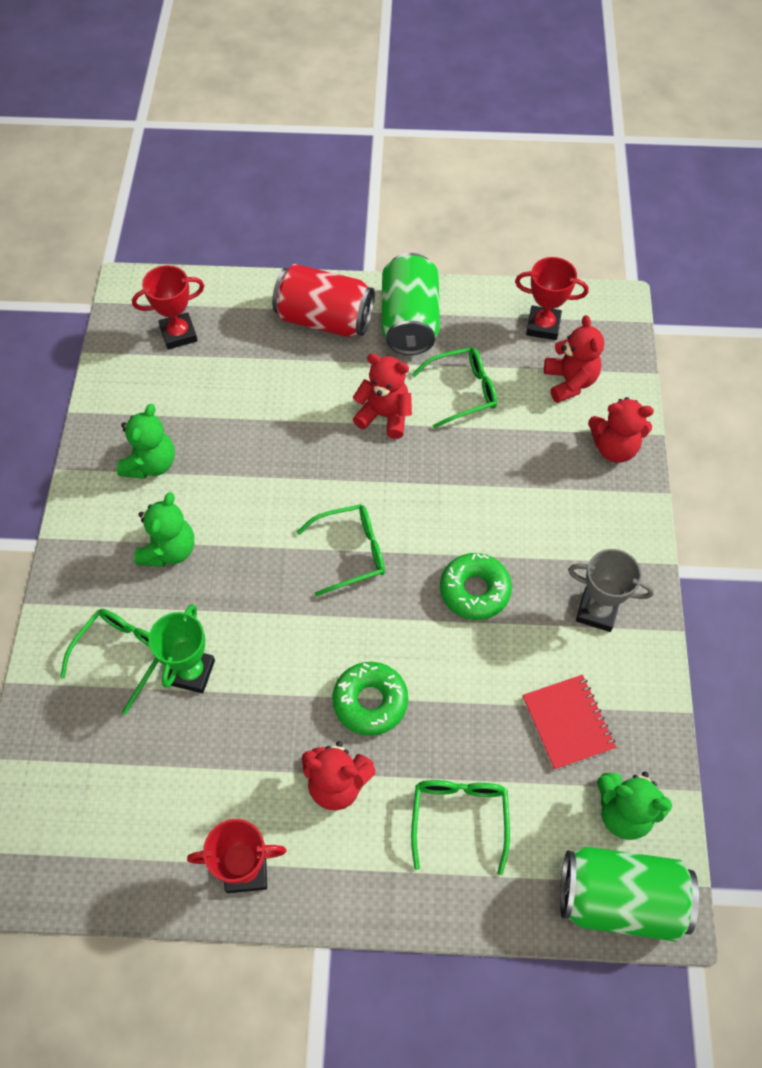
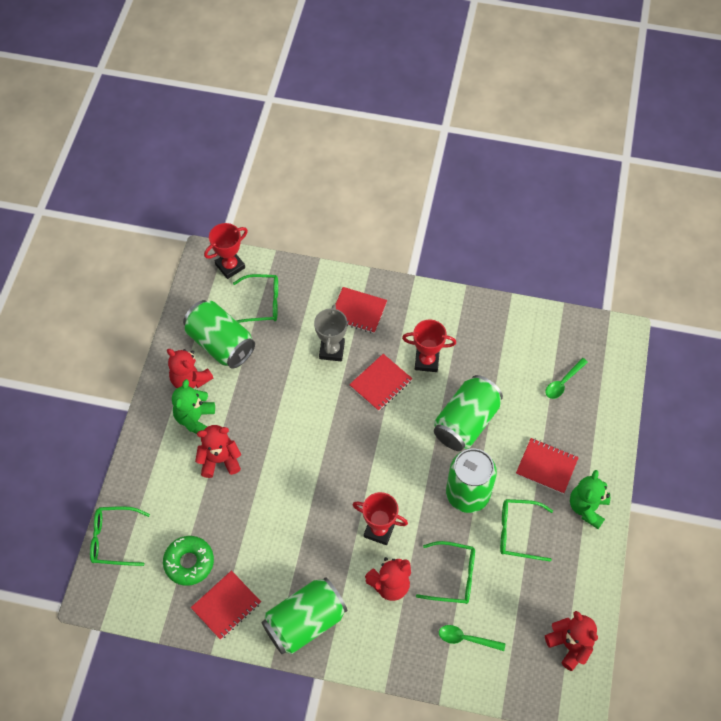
green can: [381,253,440,355] [560,847,699,942] = 2 -> [183,300,255,369] [261,577,347,654] [434,375,503,451] [446,449,497,513] = 4
green donut: [332,662,408,736] [440,553,512,620] = 2 -> [163,536,214,586] = 1
green spoon: none = 0 -> [439,625,505,651] [545,358,588,399] = 2
green teddy bear: [117,404,175,479] [134,492,194,567] [597,772,672,840] = 3 -> [172,379,215,434] [570,470,610,529] = 2
green trophy: [148,604,215,693] = 1 -> none = 0
red can: [272,264,375,337] = 1 -> none = 0
red notebook: [522,675,616,770] = 1 -> [191,571,261,640] [335,287,387,333] [349,354,413,411] [516,438,579,494] = 4

